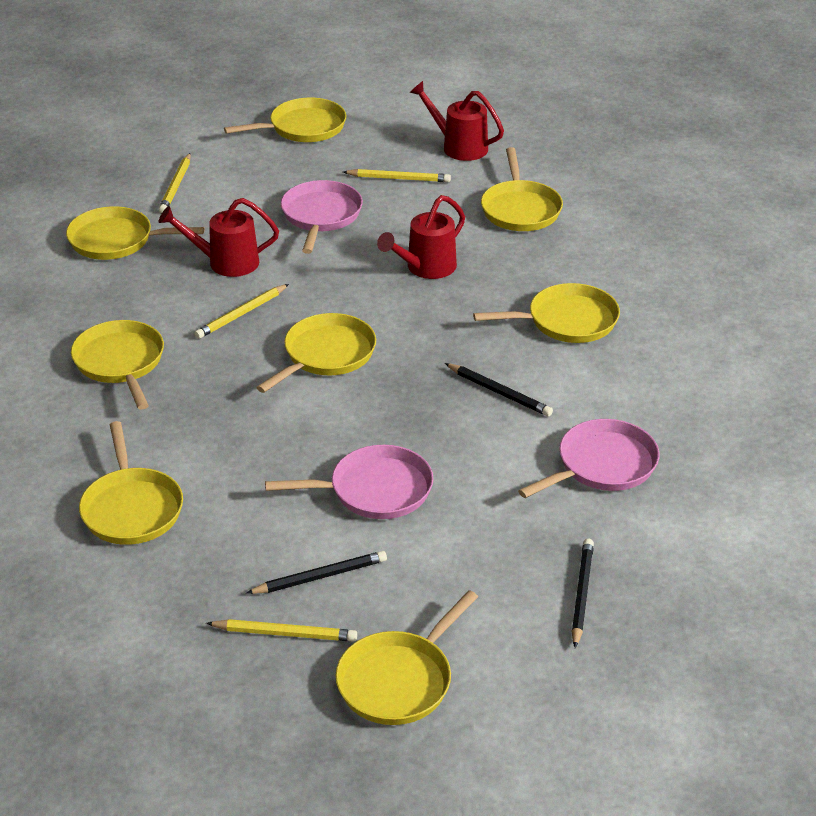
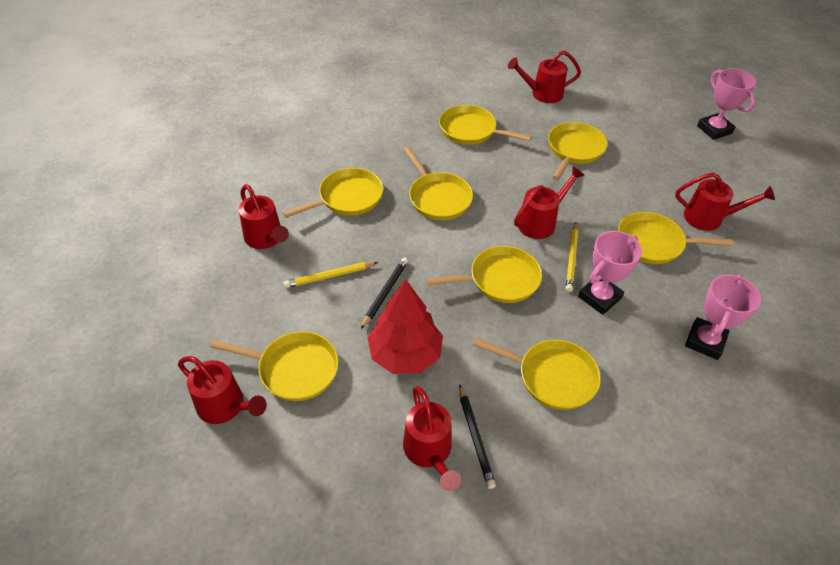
black pencil: [246,551,387,594] [445,363,553,417] [572,539,594,648] = 3 -> [361,257,408,329] [459,384,496,489] = 2
pink pan: [265,445,434,519] [281,180,363,254] [518,419,660,498] = 3 -> none = 0
pink trophy: none = 0 -> [578,231,642,315] [685,274,761,360] [697,68,756,140] = 3
red tree: none = 0 -> [367,279,443,374] = 1
red watering can: [158,198,279,277] [377,195,465,279] [409,81,504,161] = 3 -> [178,356,267,424] [239,184,289,249] [403,386,461,491] [508,51,581,103] [514,167,585,239] [675,172,775,231] = 6
yellow pencil: [159,153,191,213] [194,284,289,339] [206,619,357,642] [343,169,451,182] = 4 -> [284,262,378,288] [566,222,578,292] = 2

